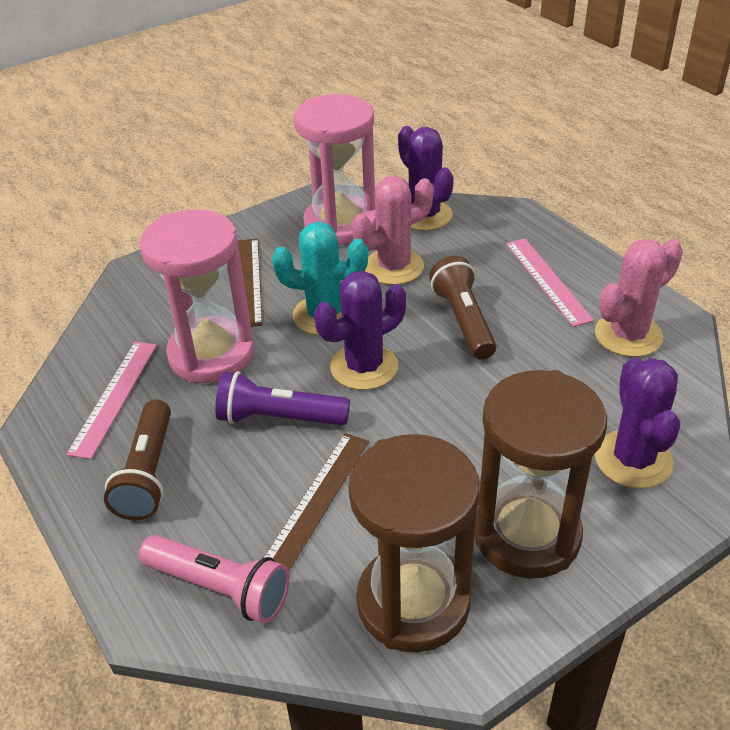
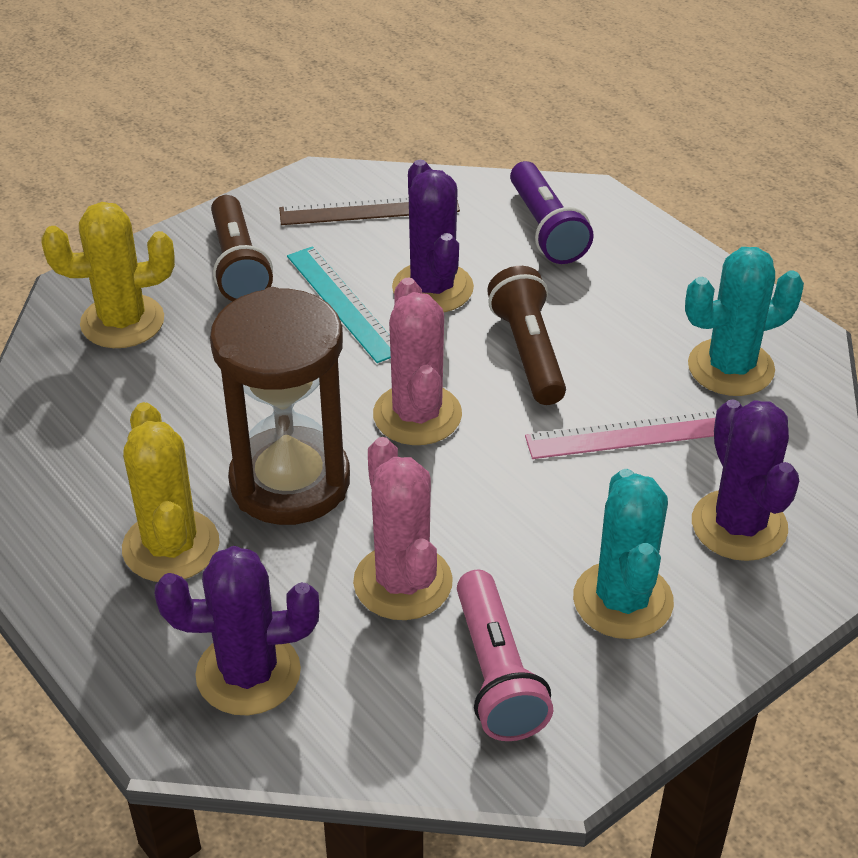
brown hourglass: [348,434,480,652] [475,370,607,579] = 2 -> [210,287,350,525] = 1
brown ruler: [238,239,263,327] [264,433,369,571] = 2 -> [279,197,460,225] = 1
pink hourglass: [140,209,255,383] [294,94,376,245] = 2 -> none = 0
pink ruler: [66,342,157,459] [506,239,594,327] = 2 -> [525,411,717,459] = 1
turquoise cactus: [272,222,368,335] = 1 -> [573,469,674,639] [685,247,804,396] = 2
turquoise ruler: none = 0 -> [287,246,391,363] = 1
yellow cactus: none = 0 -> [42,202,175,348] [122,402,220,582] = 2

